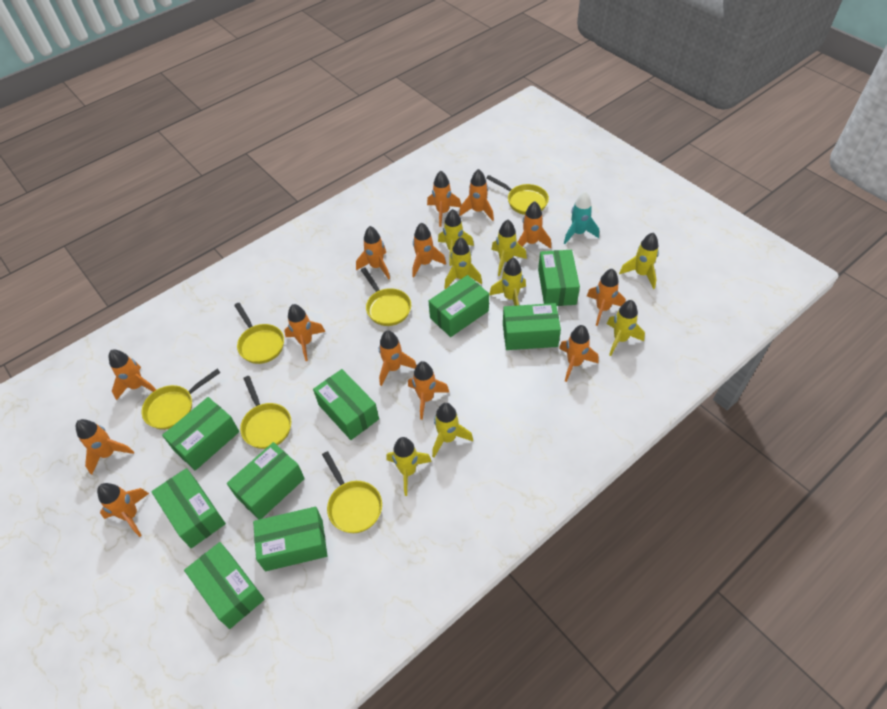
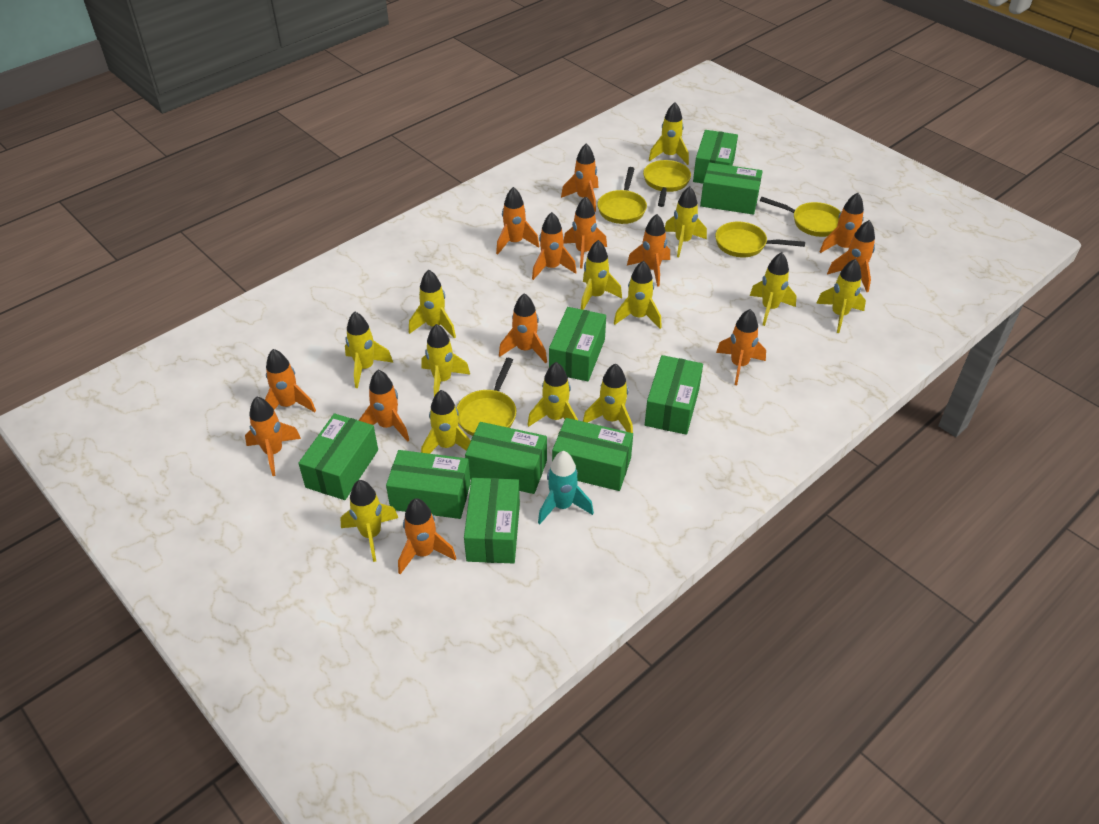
yellow pan: [142,369,221,430] [234,303,284,364] [240,376,291,449] [322,451,382,533] [361,267,411,326] [486,175,549,215] = 6 -> [456,358,516,436] [597,167,647,224] [643,160,691,207] [715,222,805,257] [760,197,841,237] = 5
yellow rocket: [387,437,432,496] [432,403,473,458] [438,209,474,266] [444,237,482,289] [489,257,526,306] [491,220,527,276] [607,300,645,356] [619,233,659,289] = 8 -> [340,480,398,562] [345,312,393,388] [409,270,456,339] [421,324,470,396] [421,390,471,454] [527,362,578,427] [581,240,622,310] [583,363,633,433] [613,261,662,329] [649,102,689,165] [665,186,707,257] [750,252,797,326] [816,259,866,333] = 13

